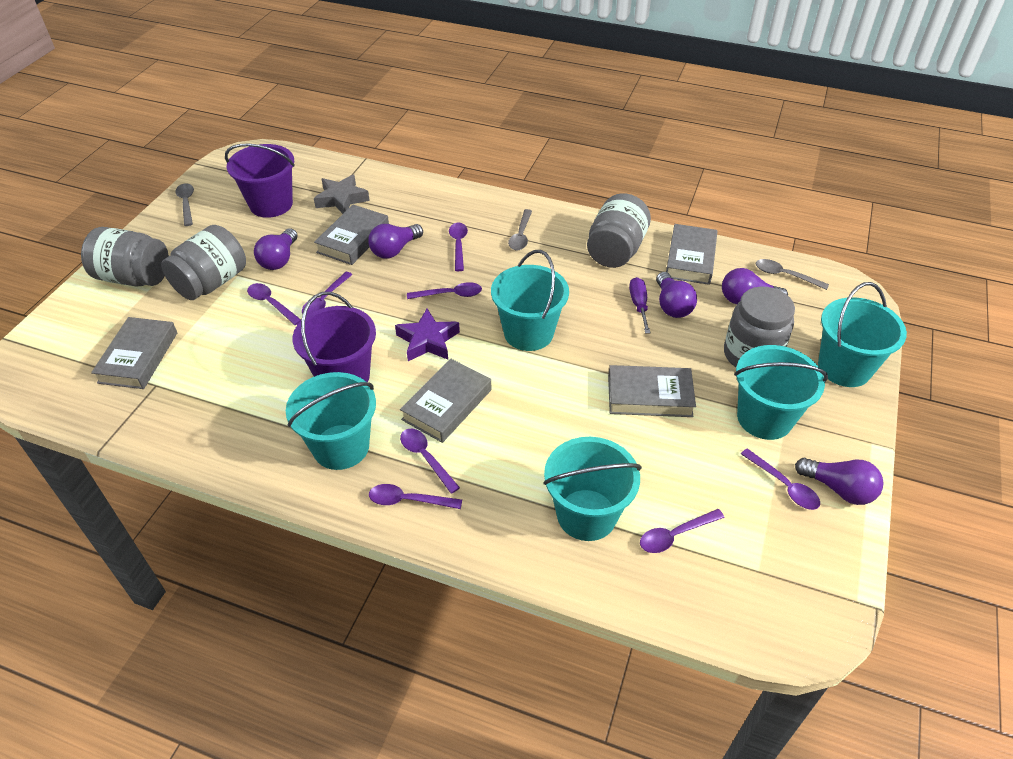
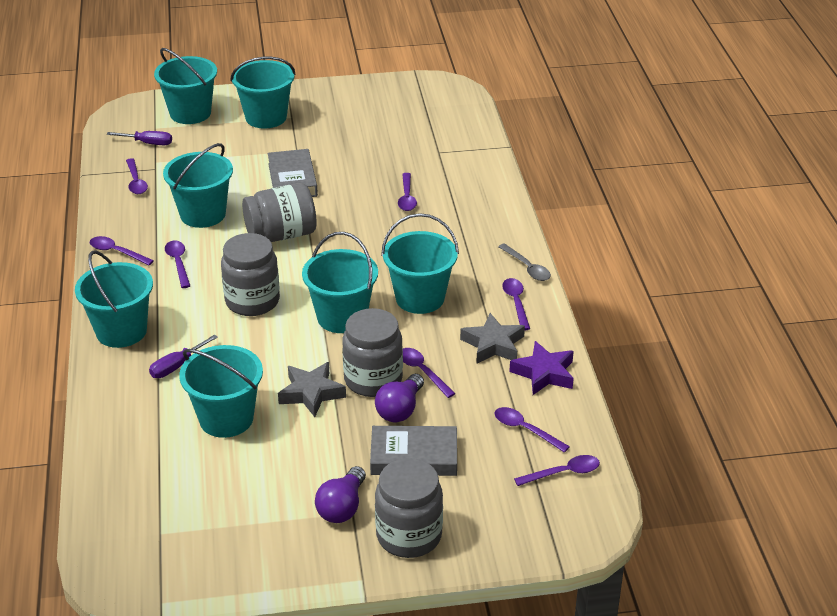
grey book: [91,317,177,389] [314,205,389,265] [400,358,491,443] [608,365,696,417] [666,224,717,285] = 5 -> [268,149,318,197] [370,426,457,476] = 2
grey spoon: [175,183,194,226] [508,209,532,250] [756,259,829,290] = 3 -> [498,243,551,281] = 1
grey star: [314,174,370,214] = 1 -> [278,362,346,417] [460,313,525,364] = 2
purple bucket: [225,144,295,218] [293,292,376,382] = 2 -> none = 0
purple light bulb: [254,228,298,270] [368,224,423,259] [656,272,697,318] [722,268,788,304] [795,458,884,505] = 5 -> [315,466,366,523] [375,374,424,422] = 2
purple screwdriver: [629,277,650,334] = 1 -> [107,131,172,145] [149,334,218,378] = 2
turquoise bucket: [286,372,376,470] [491,250,569,351] [543,437,642,541] [734,345,828,440] [818,282,907,387] = 5 -> [75,250,153,348] [154,48,217,124] [163,143,233,228] [179,345,263,438] [230,57,296,129] [302,232,378,333] [381,213,459,314] = 7

